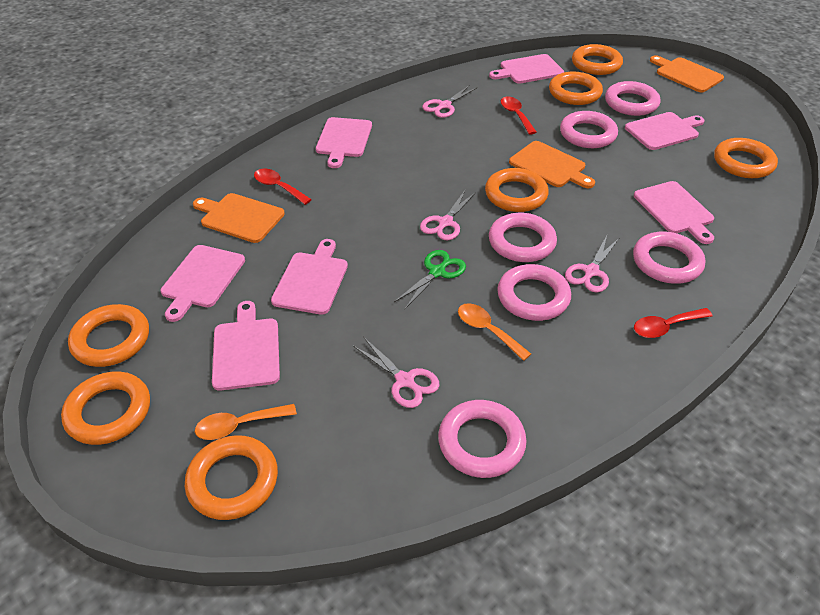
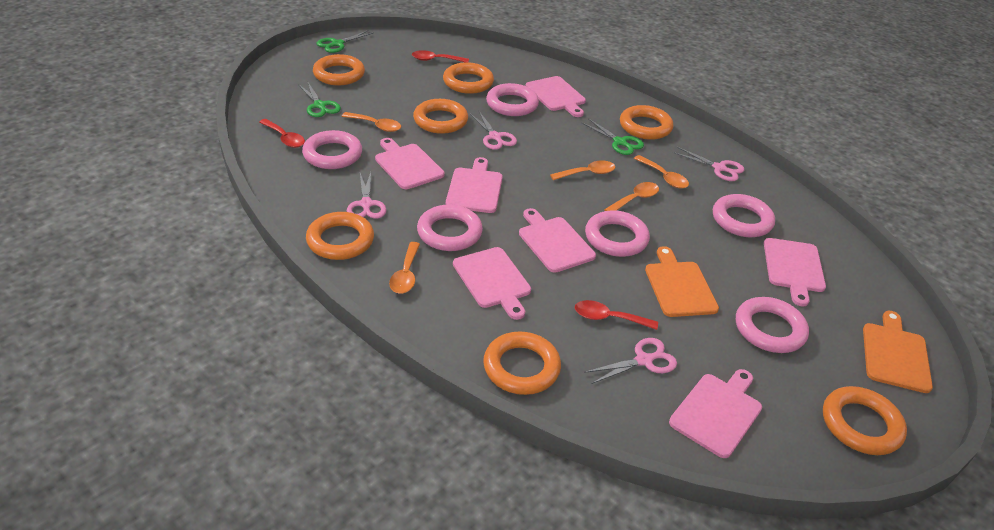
green scissors: [394,250,466,309] = 1 -> [298,83,341,117] [316,30,373,53] [582,118,644,155] = 3
orange cutting board: [193,193,285,243] [509,141,595,188] [650,55,724,92] = 3 -> [645,246,719,317] [863,311,933,393] = 2
orange spoon: [195,404,297,440] [458,303,531,361] = 2 -> [342,112,401,132] [389,242,420,294] [550,160,615,180] [604,182,659,211] [634,155,689,189] = 5

